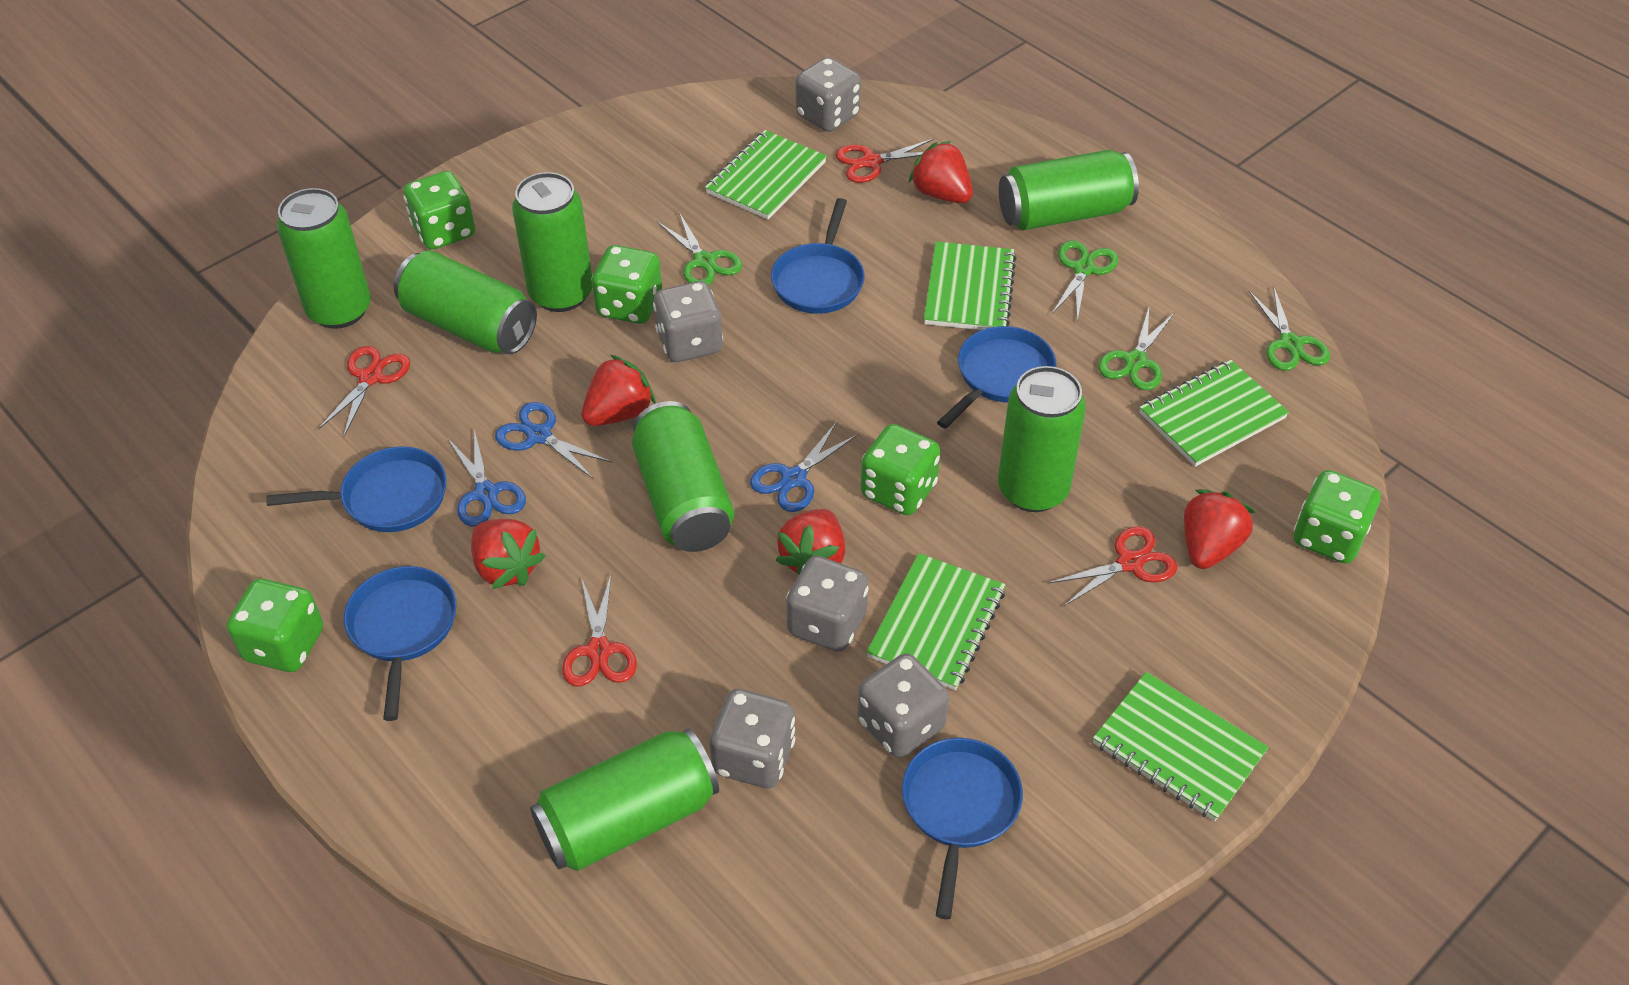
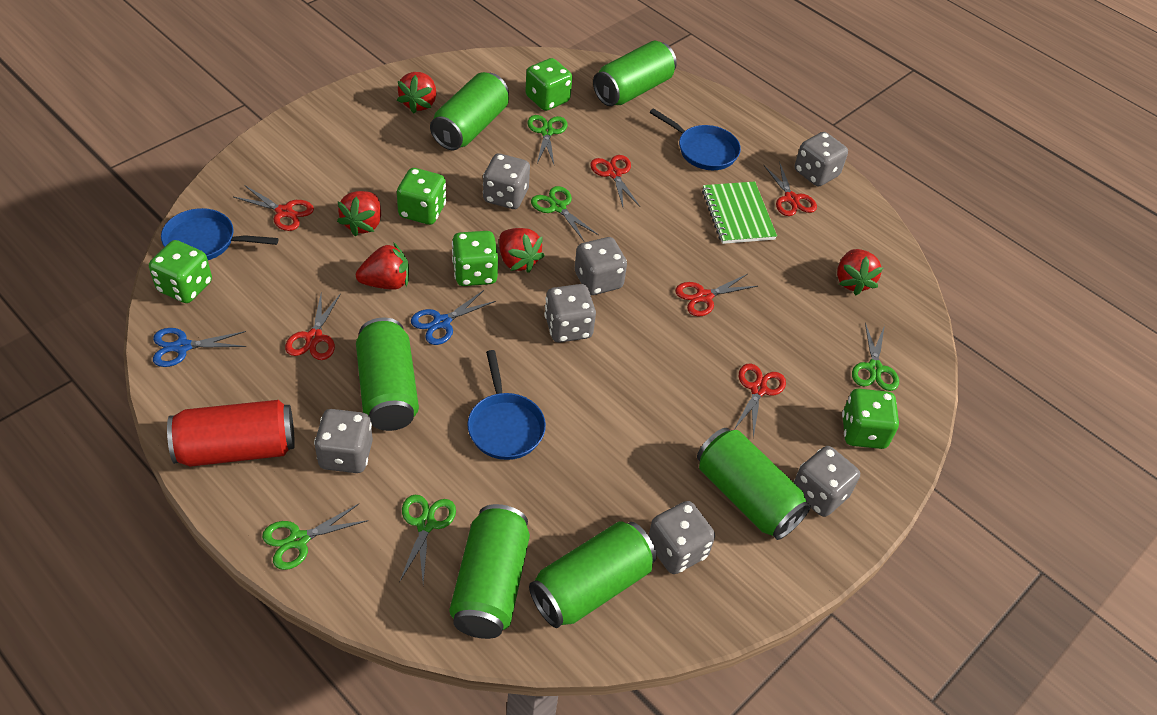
blue pan: [266,446,447,532] [344,566,457,721] [771,198,865,314] [902,738,1023,919] [937,326,1057,429] = 5 -> [161,208,279,260] [467,350,546,460] [650,108,741,170] = 3
blue scissors: [447,429,526,527] [495,402,612,479] [750,422,858,512] = 3 -> [153,328,246,367] [411,290,496,345] = 2
green can: [277,188,371,329] [394,250,537,354] [512,172,592,312] [530,728,719,871] [632,401,734,552] [998,366,1086,512] [999,150,1139,230] = 7 -> [356,317,419,431] [430,72,509,150] [449,504,530,639] [529,521,656,628] [593,41,677,106] [697,428,811,540] = 6
green notebook: [705,130,827,219] [866,553,1005,690] [924,241,1017,330] [1093,672,1269,821] [1139,360,1289,467] = 5 -> [702,182,777,244] = 1
green scissors: [657,212,742,285] [1052,240,1118,321] [1098,308,1174,390] [1249,286,1330,371] = 4 -> [262,503,368,570] [399,495,456,583] [527,115,568,164] [531,186,599,241] [852,323,899,391] = 5
grey dice: [653,281,723,362] [709,689,795,788] [786,556,869,652] [795,57,861,132] [858,653,949,758] = 5 -> [314,409,373,473] [483,154,530,209] [544,284,596,343] [575,237,627,295] [648,501,715,574] [794,446,860,517] [795,132,848,186] = 7
red can: none = 0 -> [167,400,295,467] = 1
red scissors: [318,346,410,437] [562,575,637,687] [835,139,934,183] [1047,526,1177,606] = 4 -> [234,185,314,231] [285,293,341,360] [590,155,640,207] [675,274,758,317] [734,364,786,438] [764,162,817,216] = 6

